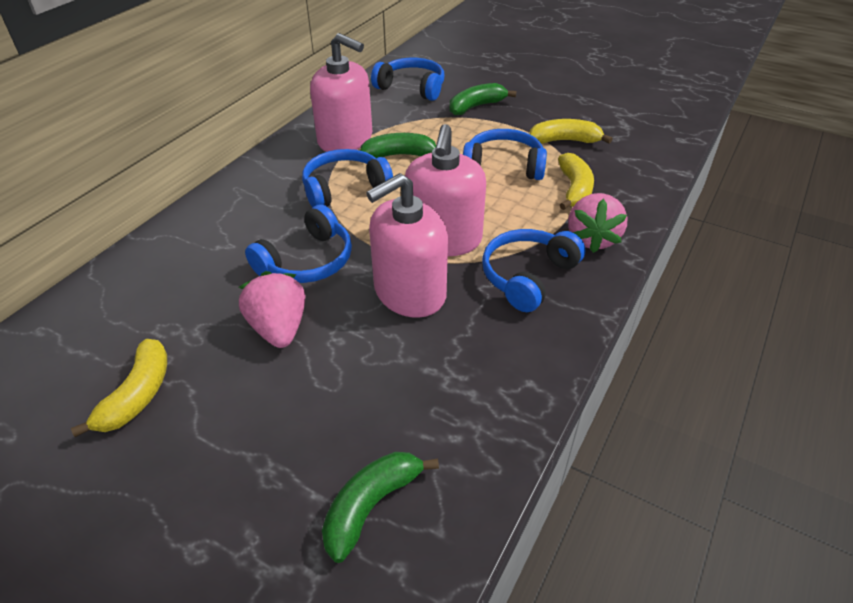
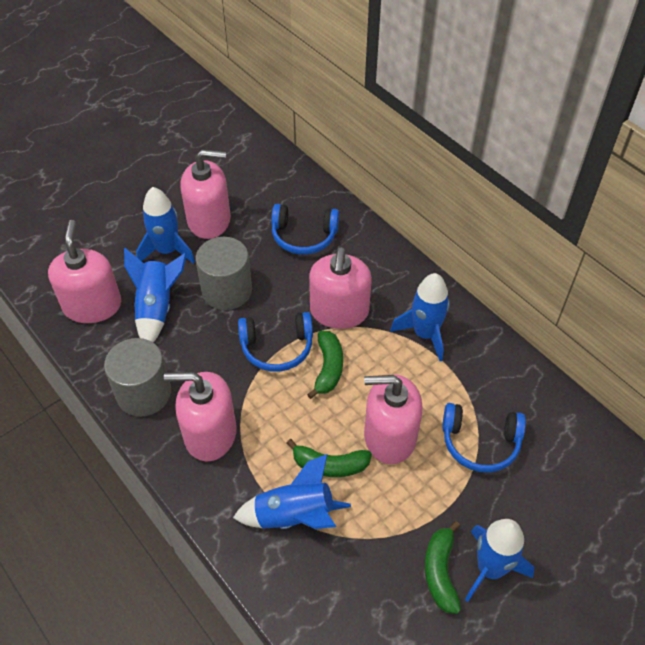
blue headphones: [245,204,352,283] [302,149,393,207] [371,58,444,101] [463,129,547,180] [482,229,585,312] = 5 -> [238,312,313,372] [271,204,339,255] [442,403,526,473] = 3
blue rocket: none = 0 -> [124,248,187,342] [136,187,195,264] [233,454,351,529] [390,273,450,361] [465,519,534,602] = 5
grey cylinder: none = 0 -> [104,338,171,417] [196,237,252,310] = 2
pink soap dispenser: [310,33,372,152] [366,173,448,318] [405,124,486,256] = 3 -> [48,220,121,323] [164,372,237,461] [181,150,231,239] [309,247,372,329] [364,375,423,464] = 5
pink strawberry: [239,271,305,348] [568,193,627,253] = 2 -> none = 0
yellow banana: [71,339,167,437] [530,119,613,144] [558,153,594,210] = 3 -> none = 0

